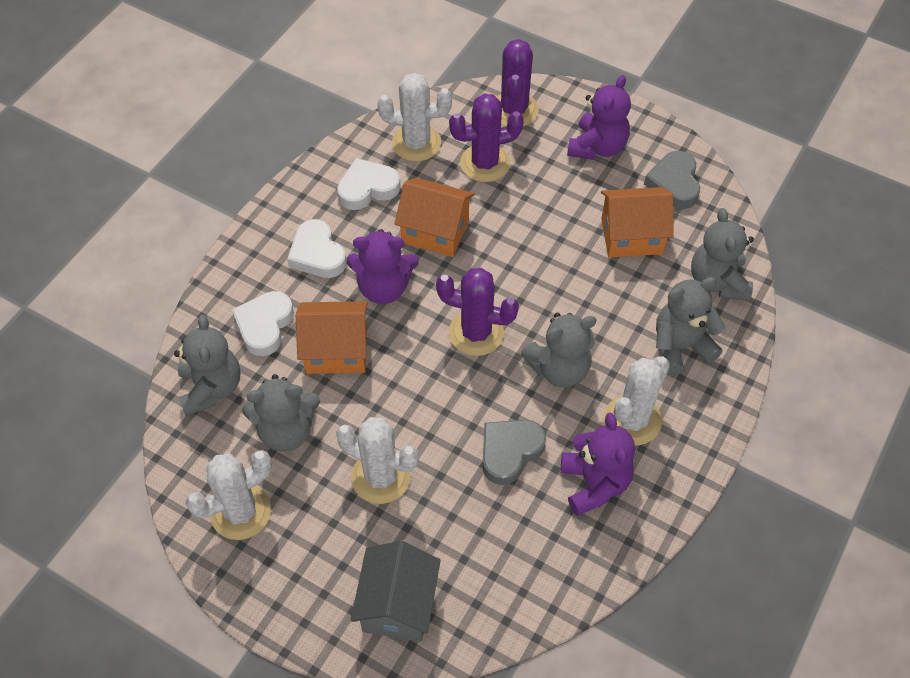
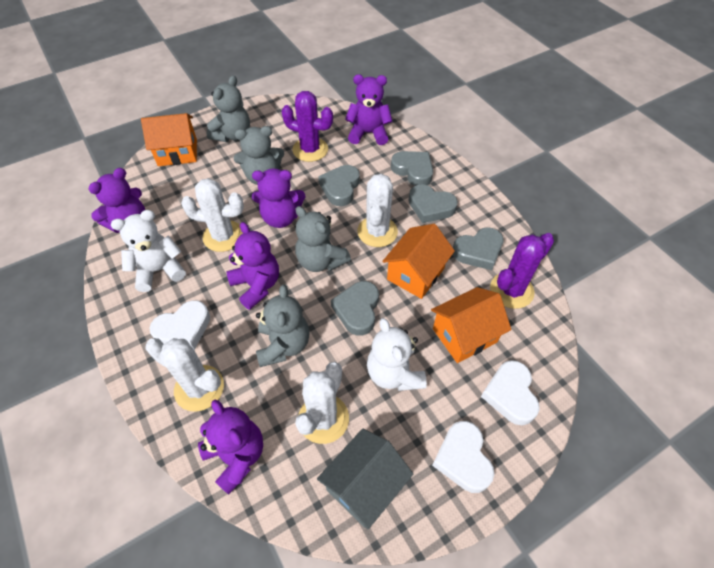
grey heart: [482,420,546,485] [644,151,700,209] = 2 -> [318,165,360,206] [331,281,379,336] [391,151,433,186] [408,184,458,223] [453,227,504,270] = 5
grey teddy bear: [174,315,241,416] [242,374,320,452] [521,313,596,388] [656,277,726,375] [691,208,754,301] = 5 -> [206,75,250,142] [234,126,284,185] [256,285,309,367] [295,206,351,272] = 4
purple cactus: [436,268,519,356] [449,93,524,182] [496,39,539,127] = 3 -> [282,91,333,162] [490,233,554,309] = 2
purple teddy bear: [347,229,419,304] [561,412,635,516] [567,75,631,160] = 3 -> [89,168,145,233] [198,400,263,495] [226,222,279,310] [252,168,305,228] [345,74,392,145] = 5
white teddy bear: none = 0 -> [111,210,186,292] [367,318,427,391] = 2

